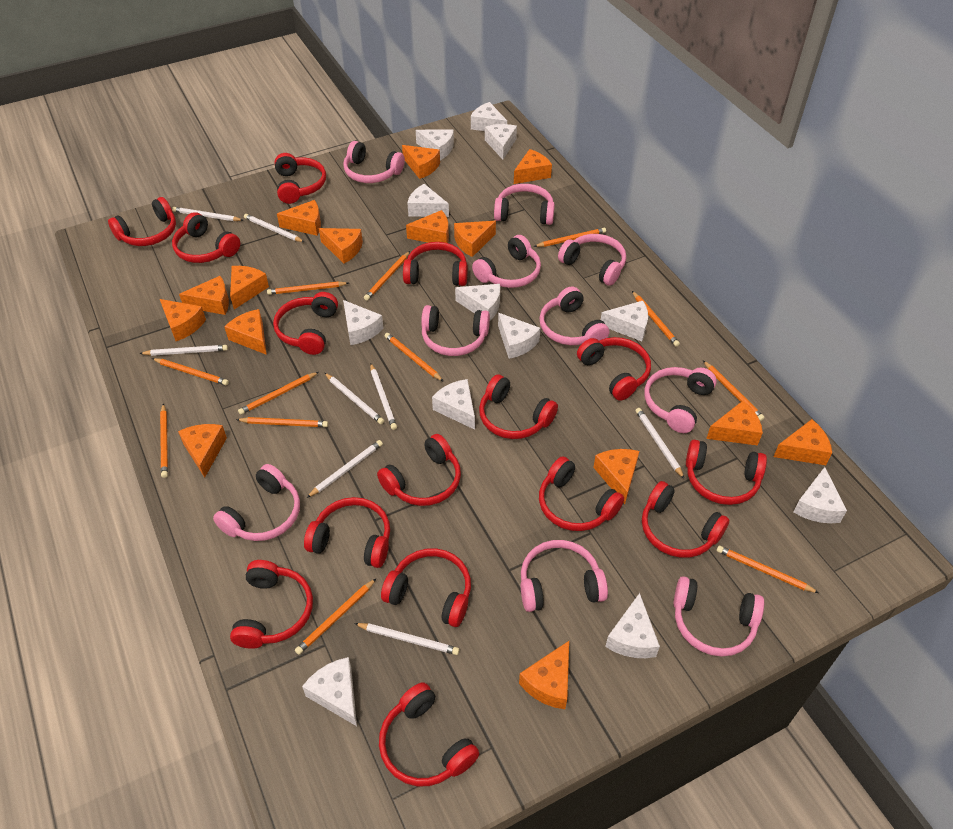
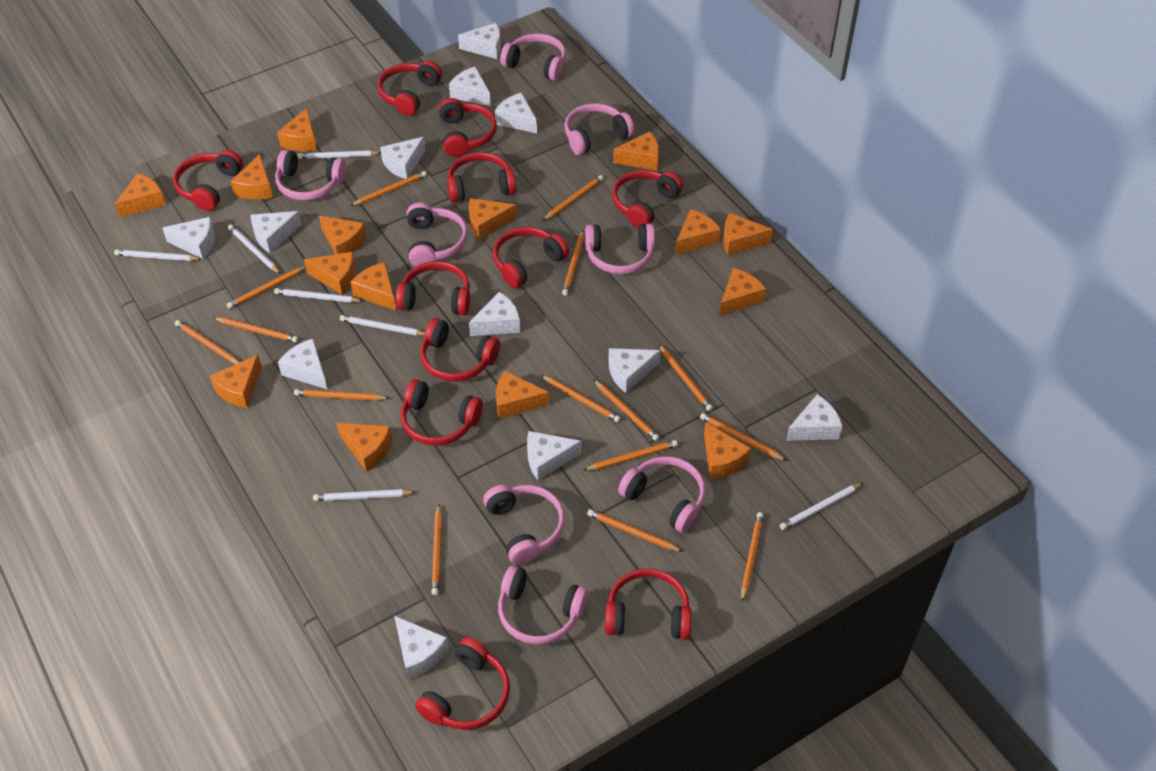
orange pencil: [152,358,229,385] [160,403,168,478] [236,417,328,427] [238,372,319,415] [267,282,349,295] [295,578,377,655] [364,251,410,301] [385,333,444,382] [534,228,606,247] [632,291,680,347] [703,361,765,421] [717,545,819,593] = 12 -> [175,320,240,364] [214,317,298,343] [227,266,306,309] [294,389,390,401] [350,171,427,206] [431,504,442,595] [541,375,621,422] [543,175,604,221] [562,230,584,296] [584,440,678,471] [587,509,683,552] [593,379,660,441] [659,345,713,411] [700,413,787,461] [741,512,764,602] = 15
pink headphones: [213,464,300,541] [343,141,405,183] [421,305,490,356] [472,235,541,288] [494,184,555,225] [521,540,608,612] [539,286,609,345] [558,234,626,286] [644,367,717,433] [673,576,764,657] = 10 -> [275,150,346,201] [406,203,468,266] [483,485,565,565] [498,566,588,644] [500,33,566,81] [564,103,634,155] [585,224,655,274] [618,457,706,533] = 8
red headphones: [108,197,176,246] [172,212,240,263] [230,560,313,649] [273,292,338,355] [275,153,326,204] [304,497,390,568] [377,434,461,506] [379,682,479,786] [381,548,471,627] [403,242,467,286] [479,374,558,439] [539,456,624,531] [577,337,651,401] [642,481,729,558] [686,440,767,505] = 15 -> [173,150,243,211] [377,61,442,116] [396,261,470,315] [401,379,483,446] [415,637,510,730] [420,318,500,382] [439,98,497,157] [447,152,516,202] [493,227,569,288] [605,569,692,640] [612,170,683,228] = 11
white pencil: [139,345,228,356] [172,207,243,221] [244,214,304,242] [307,440,383,498] [325,373,384,424] [354,623,459,655] [370,363,397,430] [635,408,684,479] = 8 -> [114,249,201,261] [228,225,280,274] [274,288,363,303] [298,150,381,159] [313,489,415,501] [340,315,425,335] [780,483,863,530] = 7

